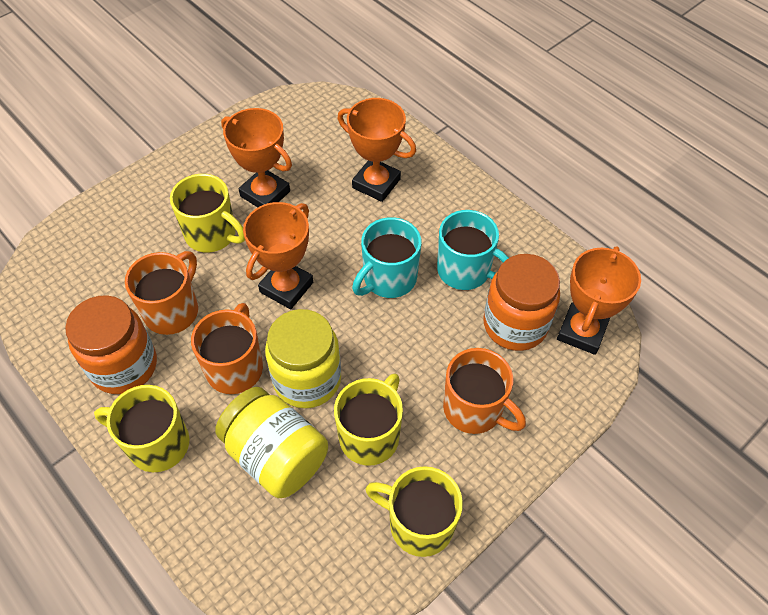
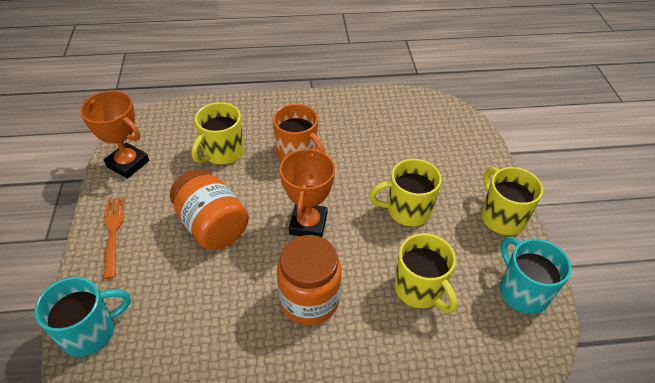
orange fork: none = 0 -> [104,197,124,279] = 1
orange mug: [125,251,198,335] [191,303,263,394] [443,348,526,434] = 3 -> [273,104,326,161] = 1
orange trophy: [221,108,292,207] [243,202,313,309] [338,98,416,202] [557,246,641,355] = 4 -> [80,91,149,179] [280,147,335,237] = 2
yellow jar: [215,387,328,498] [265,309,341,408] = 2 -> none = 0

